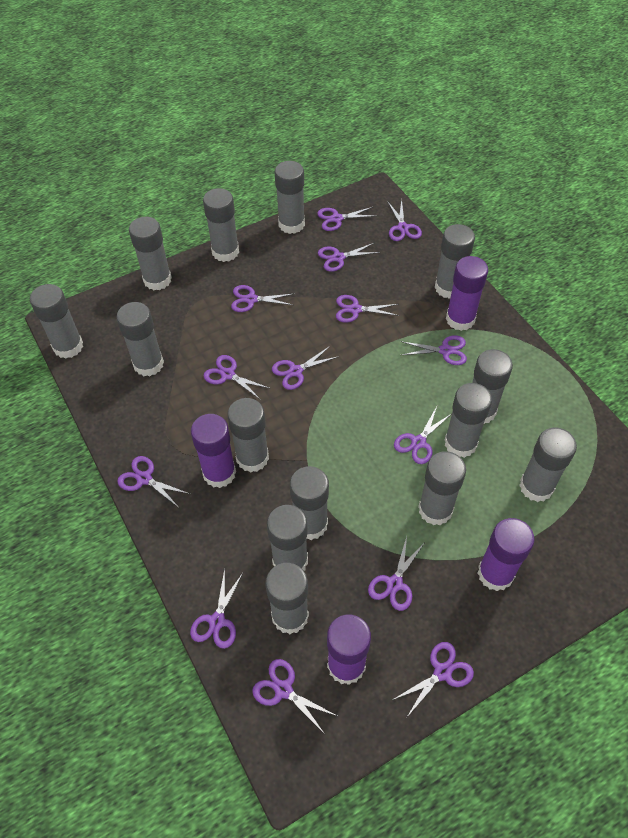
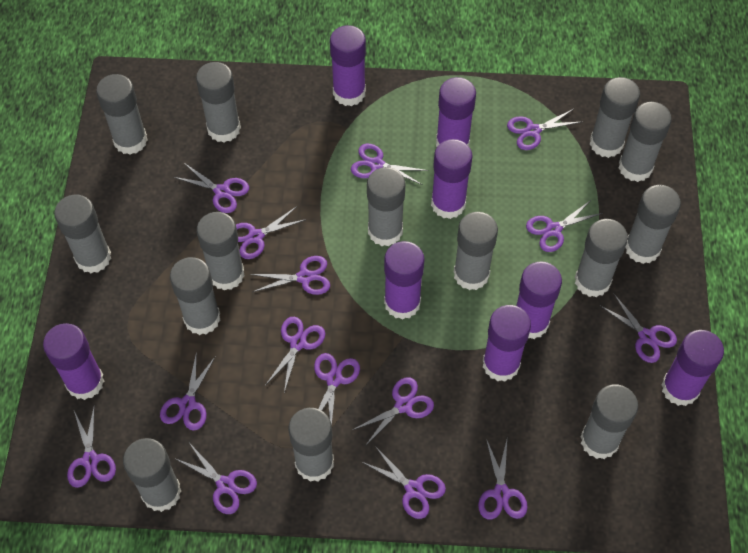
purple glue stick: [191,414,236,488] [327,615,371,685] [446,256,488,331] [478,518,535,591] = 4 -> [43,323,104,400] [330,25,366,106] [384,241,425,320] [431,139,473,219] [436,77,476,147] [483,305,531,382] [516,261,562,339] [661,330,724,406] = 8
purple scissors: [117,456,190,507] [190,569,243,649] [204,355,271,400] [231,285,293,312] [252,659,337,734] [272,346,339,390] [317,207,374,231] [318,243,380,272] [336,295,399,323] [368,536,424,611] [387,200,422,241] [393,642,474,717] [394,407,451,464] [400,335,467,365] = 14 -> [67,404,116,488] [160,351,216,431] [174,163,249,213] [174,444,257,514] [236,206,307,259] [250,256,330,295] [265,317,325,393] [314,353,360,425] [351,144,428,185] [353,377,434,446] [362,446,446,519] [478,439,528,520] [507,109,581,150] [526,200,603,252] [600,293,677,363] = 15

